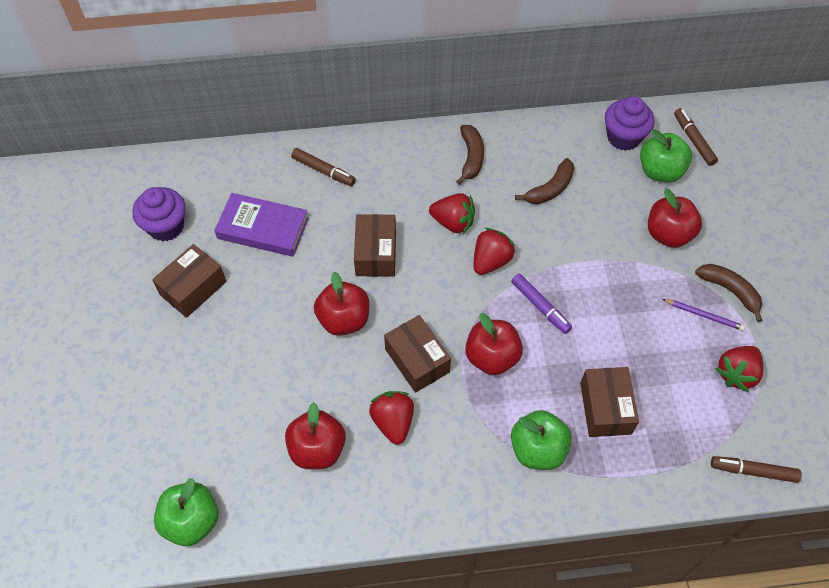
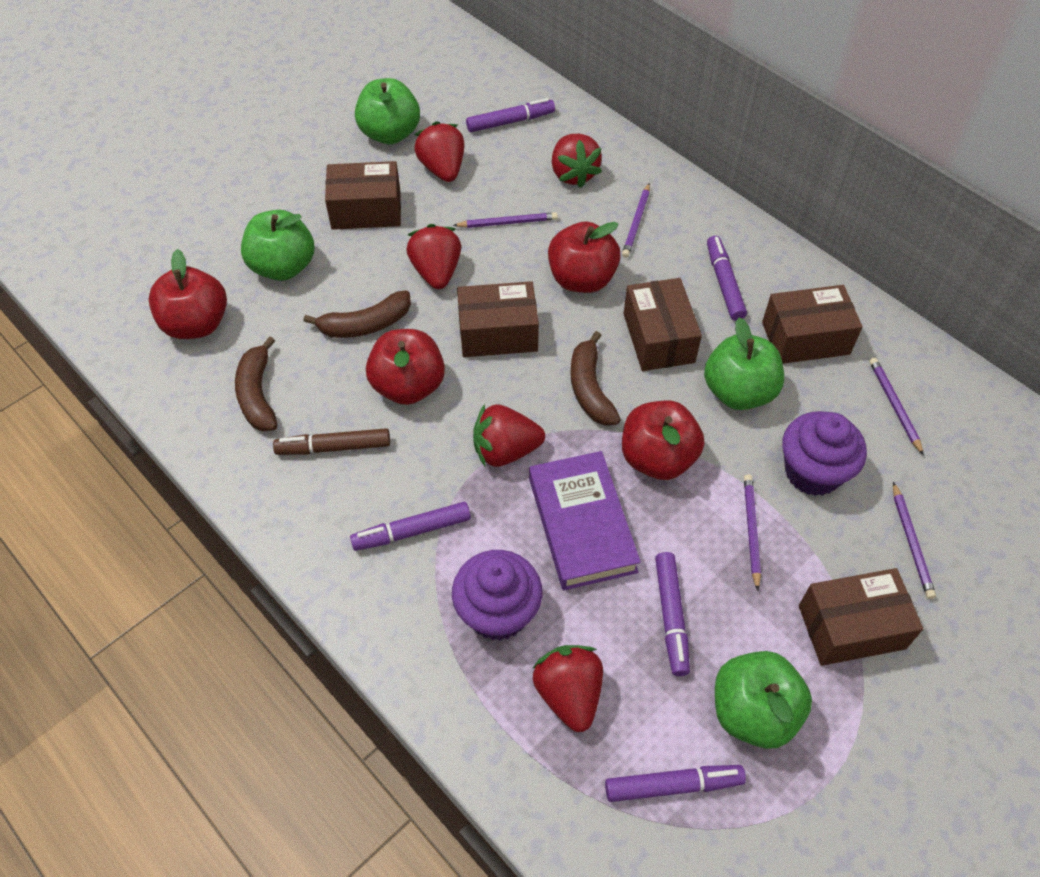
brown box: [152,244,226,318] [354,214,396,277] [384,315,451,393] [580,367,639,437] = 4 -> [325,161,401,230] [457,281,539,357] [623,278,702,371] [762,285,863,364] [799,568,923,666] = 5
brown marker: [291,148,356,186] [674,108,718,166] [711,456,801,483] = 3 -> [273,428,390,455] = 1
green apple: [154,478,218,546] [511,410,572,470] [640,129,692,183] = 3 -> [241,210,314,281] [355,78,420,144] [704,317,784,410] [715,651,812,749] = 4
purple marker: [511,274,572,334] = 1 -> [350,502,471,551] [466,98,555,132] [605,765,746,802] [655,552,690,676] [707,236,747,321] = 5
purple pencil: [662,299,745,331] = 1 -> [453,212,558,228] [622,183,650,258] [744,474,761,591] [869,357,924,455] [893,482,936,599] = 5
red strawberry: [369,391,414,445] [429,193,475,234] [474,228,516,275] [715,346,763,392] = 4 -> [406,224,461,289] [414,121,464,182] [473,404,545,467] [532,645,603,732] [552,134,602,188] = 5

